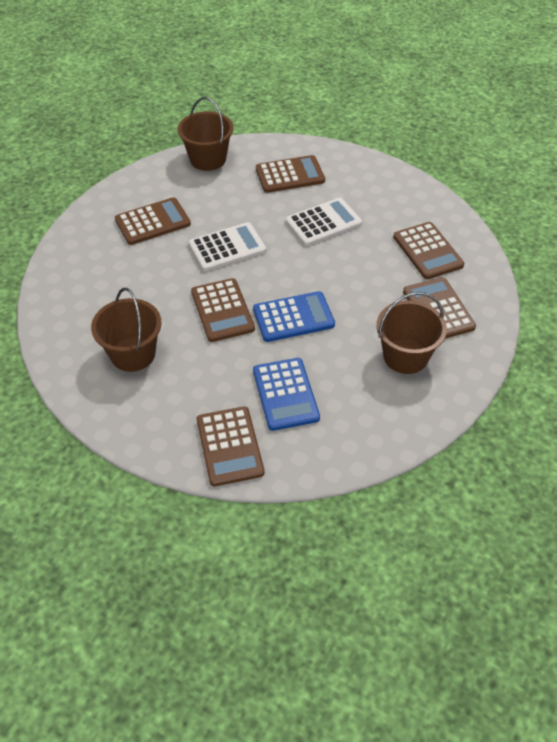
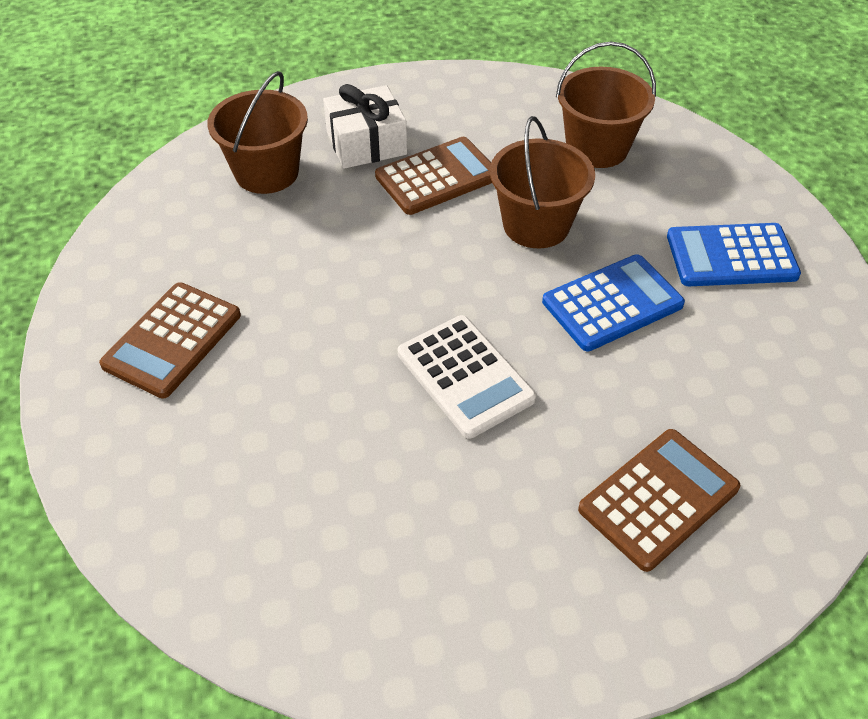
brown calculator: [115,197,191,245] [191,278,255,342] [197,406,264,486] [256,155,325,193] [393,222,464,279] [403,277,476,339] = 6 -> [99,282,241,398] [375,137,492,215] [578,429,740,572] = 3
white calculator: [189,222,266,271] [286,198,362,246] = 2 -> [398,315,536,438] = 1
white gift: none = 0 -> [323,84,407,169] = 1

